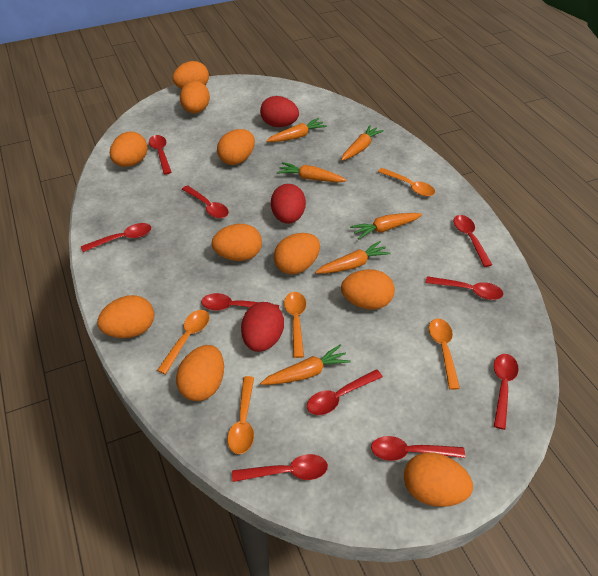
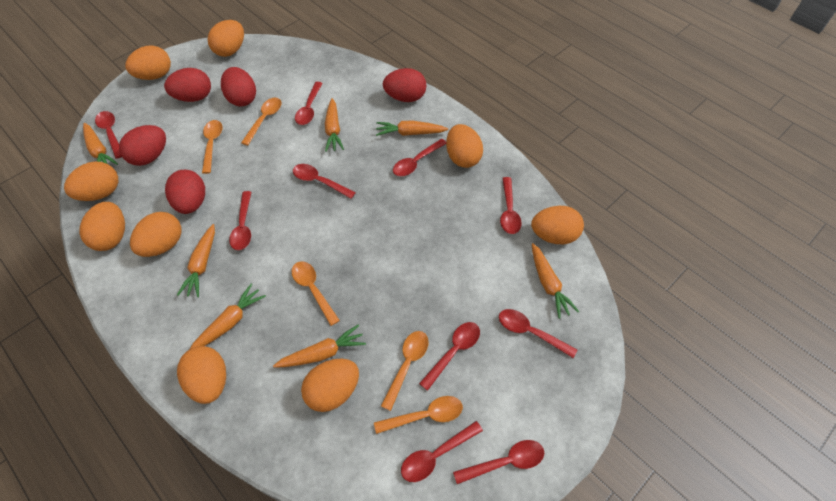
orange carrot: [260,345,351,385] [266,118,327,142] [277,162,347,183] [315,241,391,274] [341,125,384,161] [350,213,422,239] = 6 -> [83,123,118,165] [177,224,215,297] [190,284,266,349] [273,324,366,368] [325,98,344,152] [376,121,448,136] [532,243,579,319] = 7
orange egg: [97,295,154,338] [110,131,148,167] [173,61,209,89] [176,345,224,401] [180,81,210,113] [212,224,262,261] [217,129,255,165] [274,233,320,274] [341,269,395,310] [404,452,473,507] = 10 -> [64,161,118,201] [79,202,125,251] [125,46,171,80] [130,212,181,257] [177,346,226,404] [207,20,244,57] [301,359,359,412] [446,124,483,168] [531,206,584,244] = 9
red egg: [241,302,284,352] [260,96,299,127] [271,184,306,224] = 3 -> [119,125,166,166] [164,68,211,102] [165,170,205,214] [221,67,256,106] [383,68,426,102] = 5

